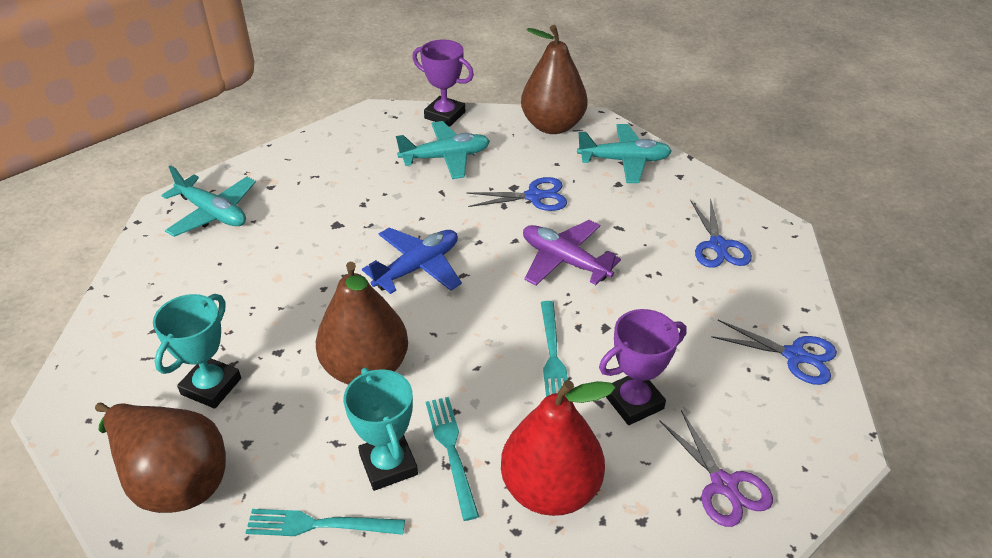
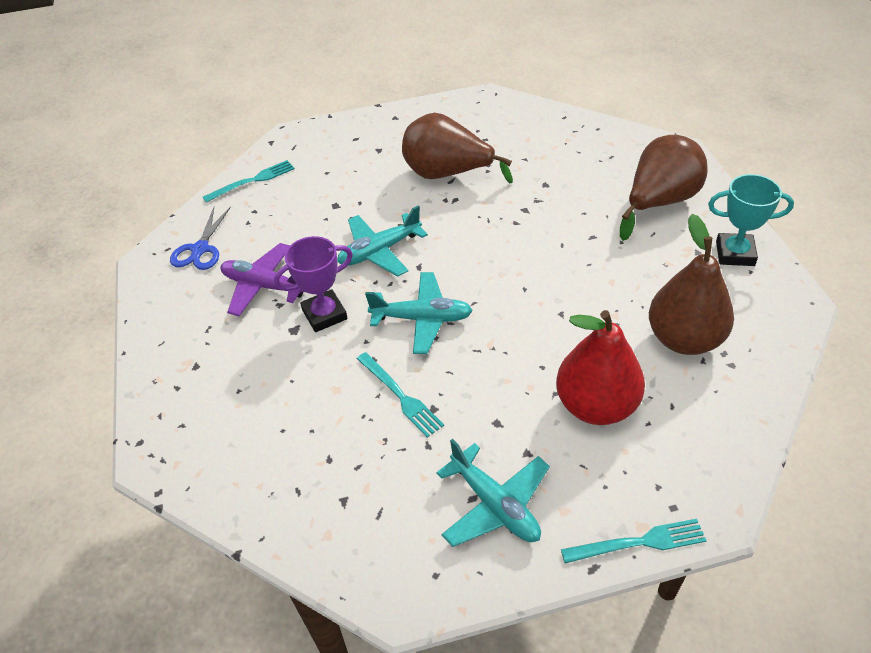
blue plane: [362,227,462,294] = 1 -> none = 0
blue scissors: [466,177,567,211] [690,198,752,268] [712,320,837,385] = 3 -> [170,206,231,270] = 1
purple scissors: [659,410,773,527] = 1 -> none = 0
purple trophy: [412,40,474,127] [599,309,687,425] = 2 -> [274,236,353,332] = 1
turquoise trophy: [153,294,241,409] [343,368,418,491] = 2 -> [708,174,794,266] = 1

